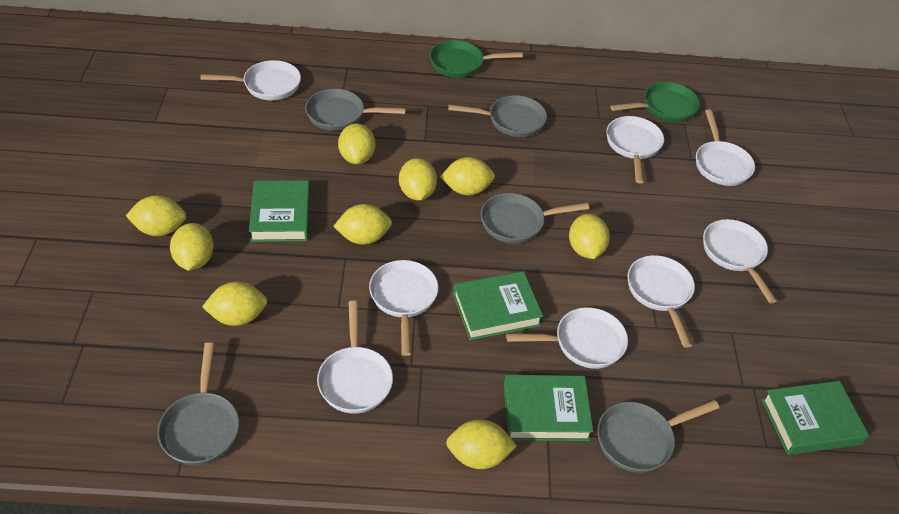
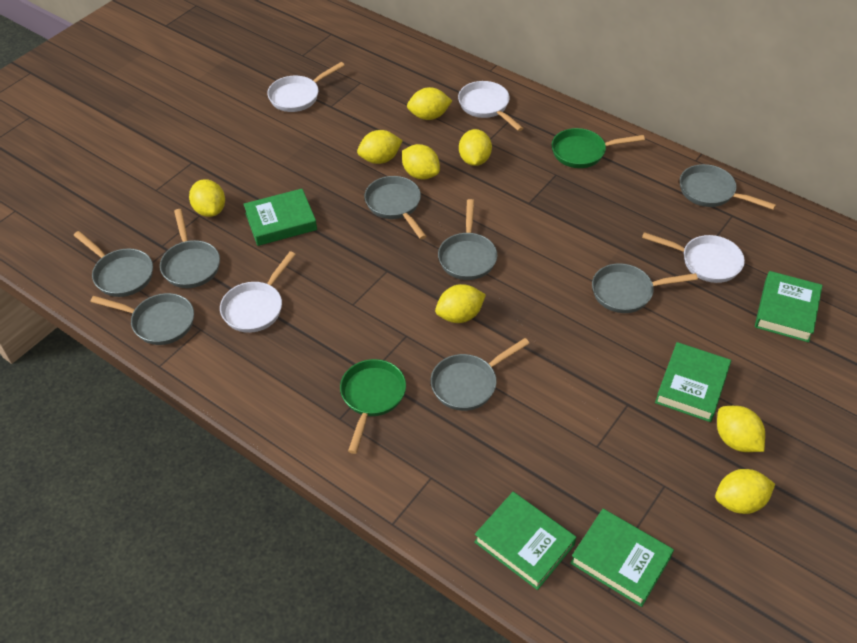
green book: [249,180,310,242] [453,271,543,340] [504,375,593,441] [762,381,869,455] = 4 -> [243,189,317,246] [474,492,576,590] [570,509,674,607] [655,342,731,422] [755,271,823,342] = 5
grey pan: [157,342,239,465] [305,89,406,131] [448,95,547,137] [481,193,589,244] [597,400,719,473] = 5 -> [73,231,153,297] [90,293,194,345] [160,209,220,288] [364,176,427,239] [431,338,530,411] [438,199,497,280] [592,263,698,313] [680,164,776,210] = 8
white pan: [201,60,301,100] [317,301,393,414] [369,260,439,356] [506,307,628,369] [606,116,664,183] [628,255,695,348] [696,110,755,186] [703,219,777,303] = 8 -> [220,251,296,333] [267,62,345,112] [458,81,523,131] [642,232,745,283] = 4
yellow lemon: [126,195,186,236] [170,223,214,271] [202,282,267,326] [333,204,392,245] [338,123,375,164] [399,158,437,201] [440,157,495,195] [446,419,517,469] [569,214,610,259] = 9 -> [189,179,225,217] [357,130,403,164] [402,144,440,179] [407,87,452,120] [435,284,486,323] [459,129,492,166] [715,469,775,514] [717,406,765,452] = 8

